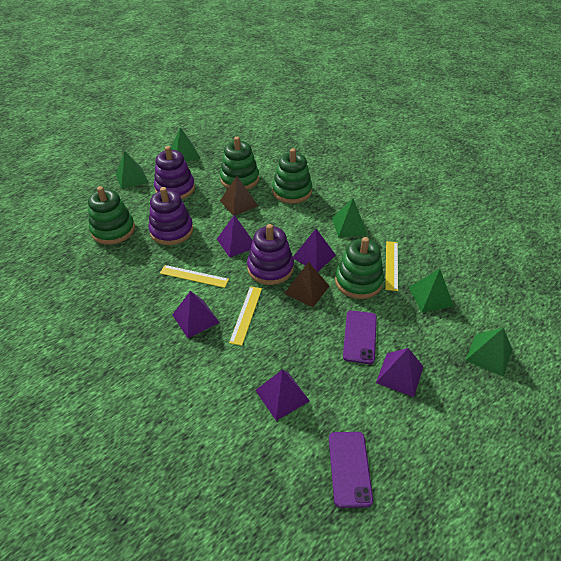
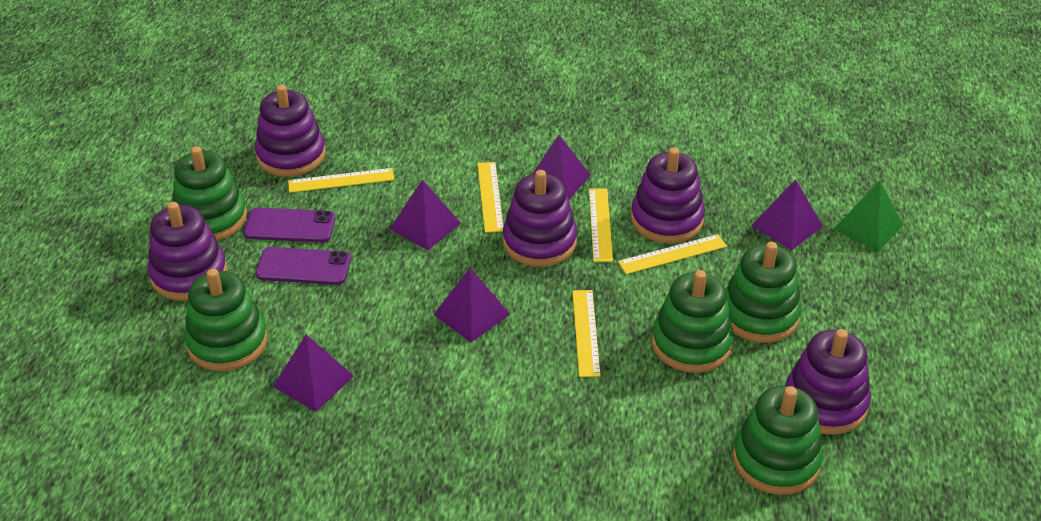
brown pyramid: [220,176,258,216] [284,262,329,307] = 2 -> none = 0
green pyramid: [116,151,148,189] [171,127,200,162] [332,199,368,238] [409,269,454,312] [465,328,512,377] = 5 -> [833,181,903,252] = 1
green stacking toy: [88,186,135,245] [220,137,259,190] [272,148,312,204] [335,237,384,299] = 4 -> [172,146,247,241] [184,269,268,371] [652,270,734,373] [725,242,802,343] [733,386,823,495] = 5
purple stacking toy: [148,187,193,245] [154,146,195,200] [247,224,294,285] = 3 -> [148,202,227,301] [255,85,326,177] [503,170,577,267] [631,147,705,243] [785,329,871,435] = 5
yellow ruler: [160,265,229,288] [229,286,262,346] [385,241,398,291] = 3 -> [288,168,395,193] [477,162,503,233] [572,290,601,377] [589,189,613,262] [618,234,727,274] = 5

